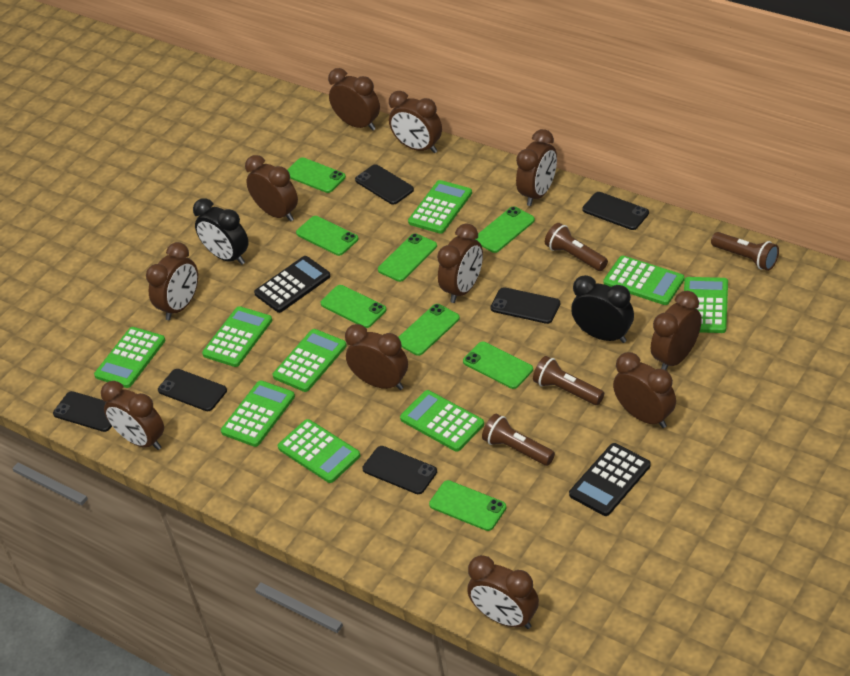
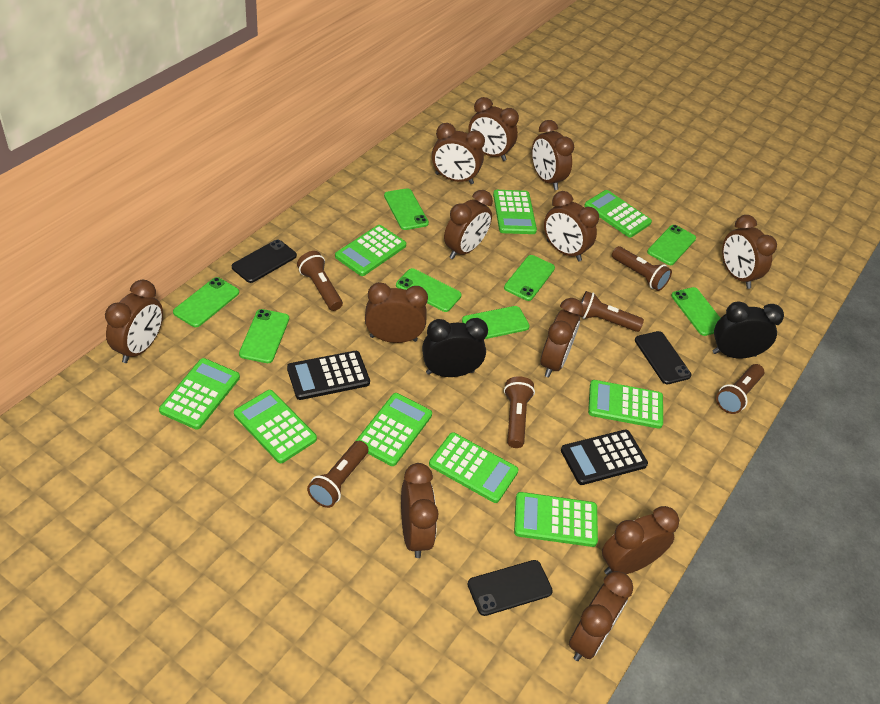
black phone: [53,391,112,432] [158,369,227,411] [355,164,414,205] [362,446,437,494] [490,287,560,324] [582,192,649,230] = 6 -> [232,240,297,283] [468,560,553,616] [635,331,692,384] = 3
brown clock: [101,381,164,450] [146,242,198,320] [245,155,298,222] [328,68,380,131] [345,324,408,390] [389,91,442,153] [437,224,483,303] [467,555,539,629] [516,129,557,206] [613,352,676,428] [651,291,702,370] = 11 -> [105,280,163,363] [365,282,428,343] [401,463,439,558] [432,123,485,184] [444,190,493,259] [468,97,519,161] [532,120,574,190] [540,298,584,378] [544,191,599,262] [569,571,633,661] [602,506,679,575] [722,215,777,289] = 12
brown flashlight: [482,414,555,466] [533,356,604,405] [545,223,608,271] [711,232,779,271] = 4 -> [297,251,343,311] [307,441,368,508] [504,376,535,448] [578,291,644,332] [612,246,672,291] [716,364,764,414] = 6

